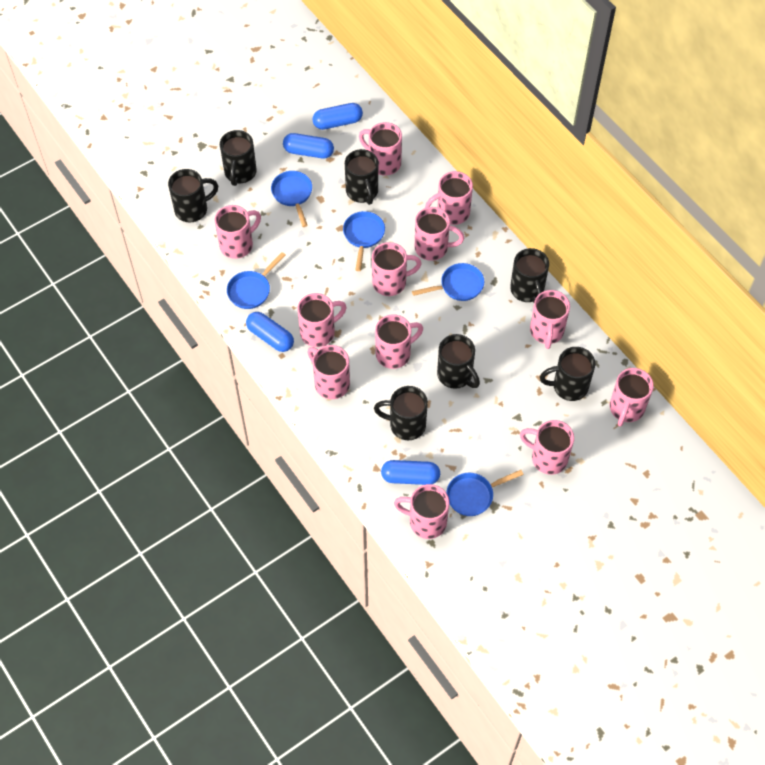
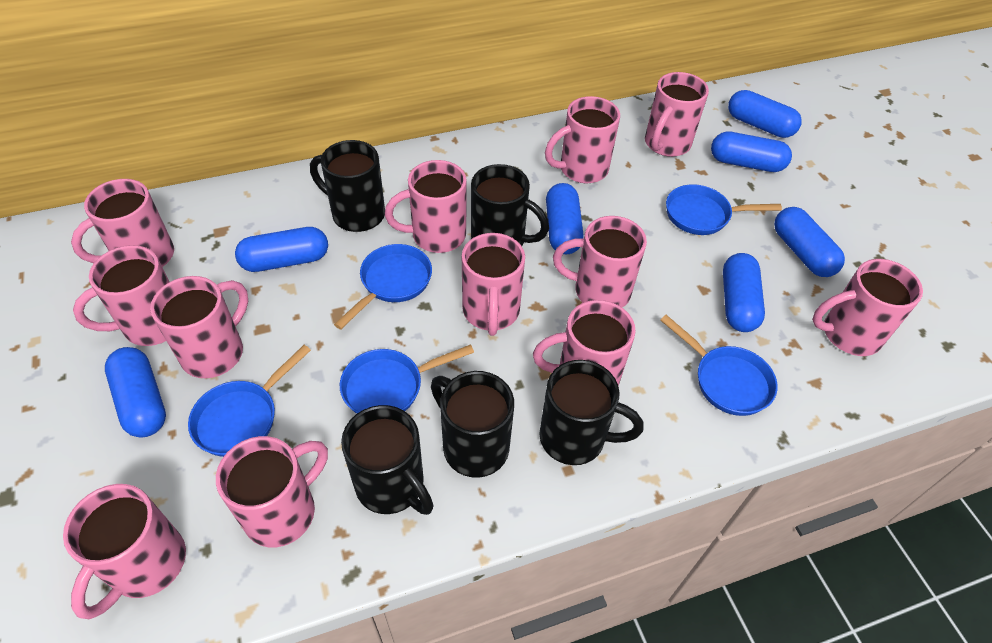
black mug: [168,169,218,223] [220,130,257,186] [345,149,378,205] [374,386,428,440] [437,334,480,389] [510,248,549,303] [540,347,595,401] = 7 -> [310,140,385,232] [341,405,434,515] [431,371,514,478] [471,164,549,246] [539,360,643,465] = 5
blue capsule: [246,312,294,352] [283,133,334,159] [313,103,363,130] [381,460,440,485] = 4 -> [105,347,166,437] [235,227,328,272] [546,183,584,254] [711,131,792,172] [723,253,765,332] [728,90,802,138] [774,207,845,277] = 7

